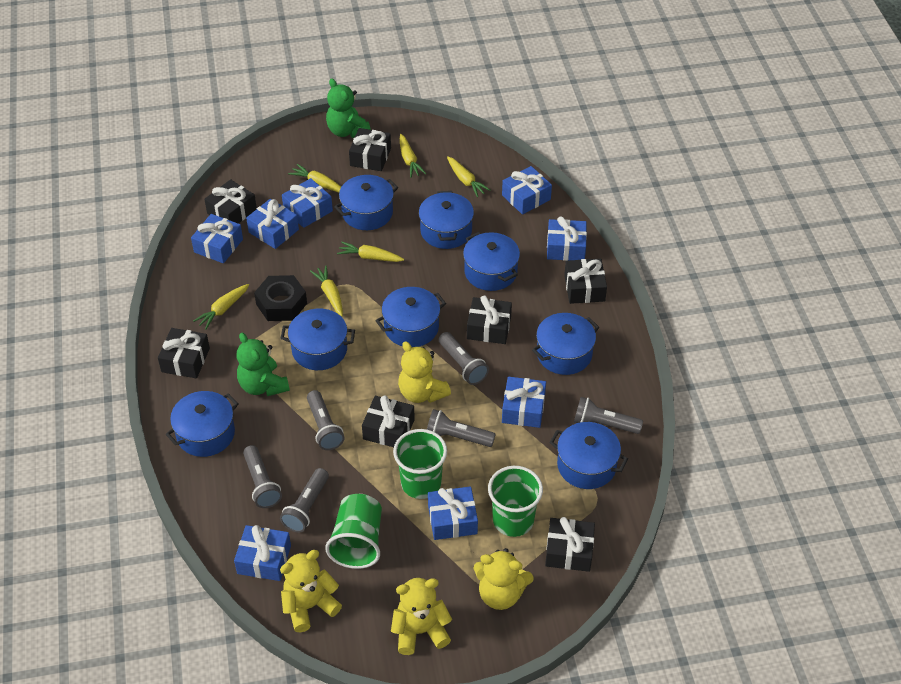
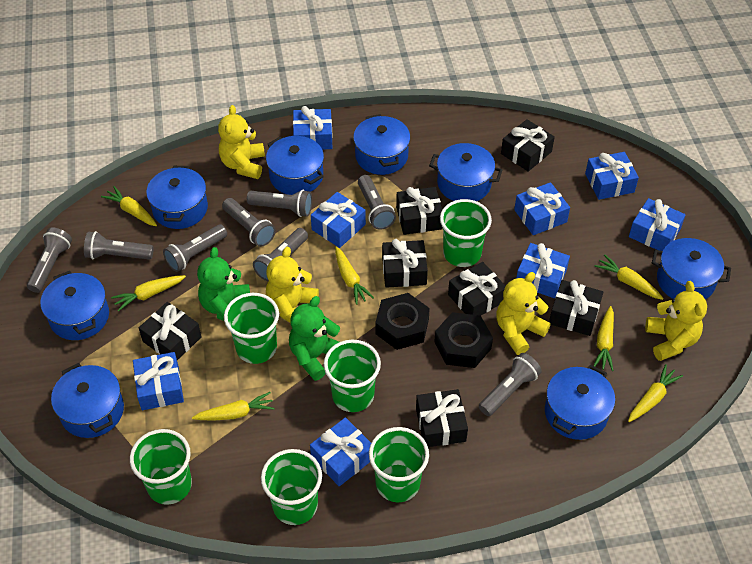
black nut: [254,275,307,321] = 1 -> [375,293,430,350] [434,312,493,368] = 2
green cup: [325,494,382,569] [393,429,447,499] [488,466,543,537] = 3 -> [130,429,192,505] [224,293,279,364] [261,449,322,525] [324,340,381,412] [369,427,429,502] [440,199,492,267] = 6
grey flashlight: [243,445,282,508] [280,468,329,532] [307,390,345,450] [427,409,496,447] [439,332,489,385] [574,397,643,434] = 6 -> [27,228,72,293] [84,231,154,260] [163,224,227,272] [222,198,276,247] [247,190,312,217] [253,228,308,281] [358,175,396,230] [479,353,542,416] = 8
yellow carrot: [193,284,249,330] [288,164,341,193] [310,265,343,316] [337,242,404,262] [400,134,426,178] [447,156,491,197] = 6 -> [101,186,157,226] [111,275,186,312] [192,392,275,420] [335,247,374,305] [593,306,614,371] [594,254,664,300] [628,364,683,422] = 7

